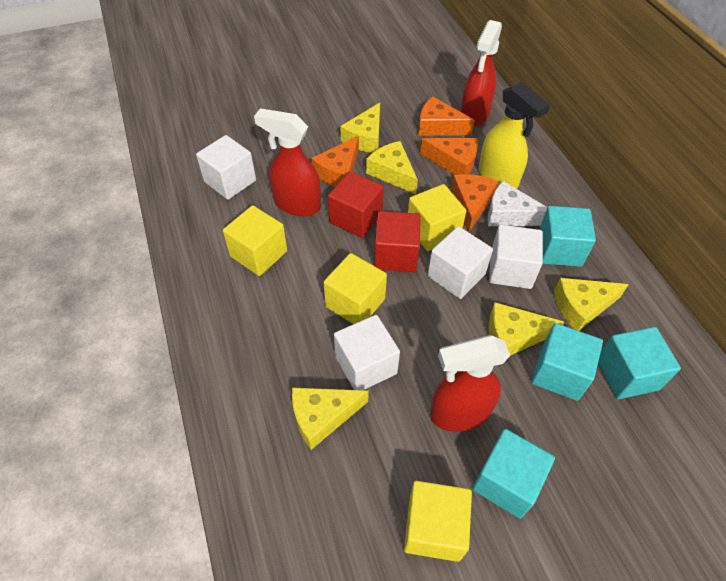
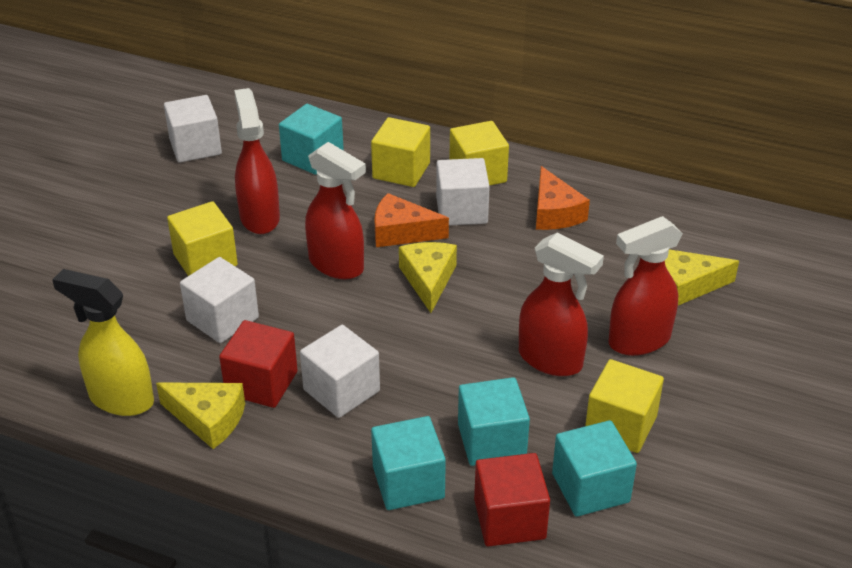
orange cheese: [311,136,359,187] [419,96,475,136] [420,138,478,175] [451,174,499,232] = 4 -> [374,193,449,247] [536,166,590,230] = 2
red spray bottle: [254,108,321,216] [430,335,511,432] [460,20,502,127] = 3 -> [234,88,280,234] [305,142,366,279] [519,233,604,376] [609,216,683,356] = 4
white cheese: [487,181,547,226] = 1 -> none = 0
yellow cheese: [292,387,369,450] [340,103,380,153] [366,141,418,194] [489,302,564,355] [554,278,629,331] = 5 -> [156,382,245,449] [399,242,457,313] [665,249,739,305] = 3

